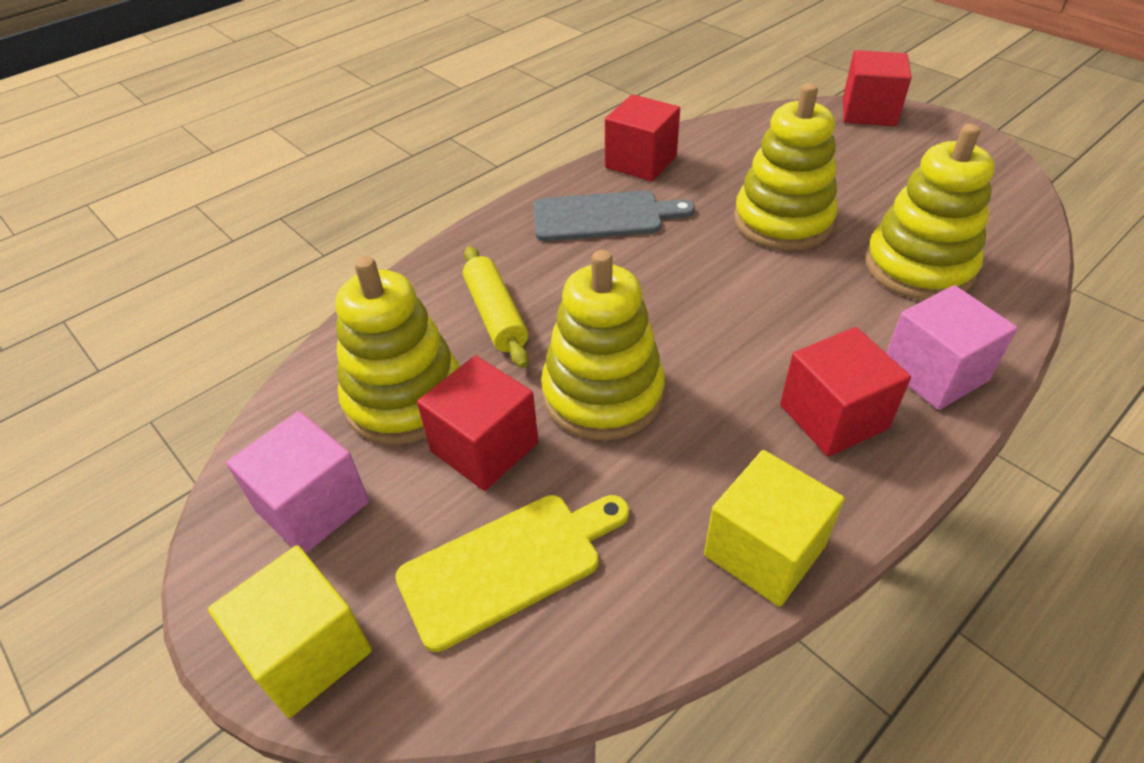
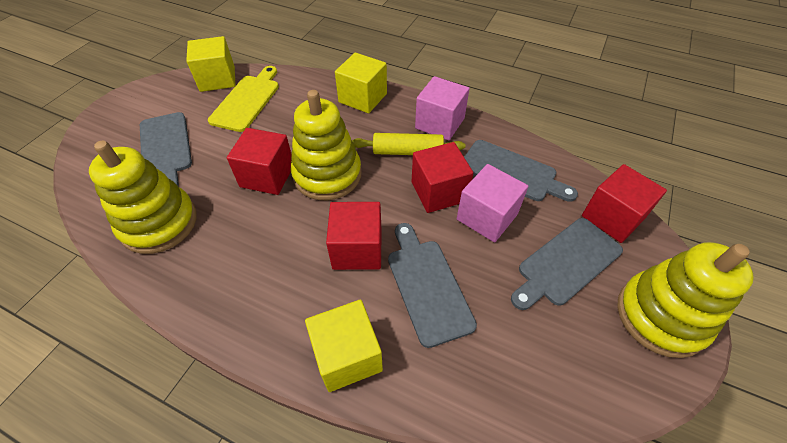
grey cutting board: [533,190,695,241] = 1 -> [140,112,192,186] [388,223,477,348] [464,140,578,202] [511,218,623,310] = 4
yellow cube: [208,545,372,718] [704,450,844,607] = 2 -> [186,36,236,92] [305,299,383,392] [335,52,387,113] = 3
yellow stacking toy: [335,256,460,445] [541,250,665,441] [734,83,838,251] [865,124,995,300] = 4 -> [89,141,197,254] [291,90,362,200] [617,242,754,358] = 3

